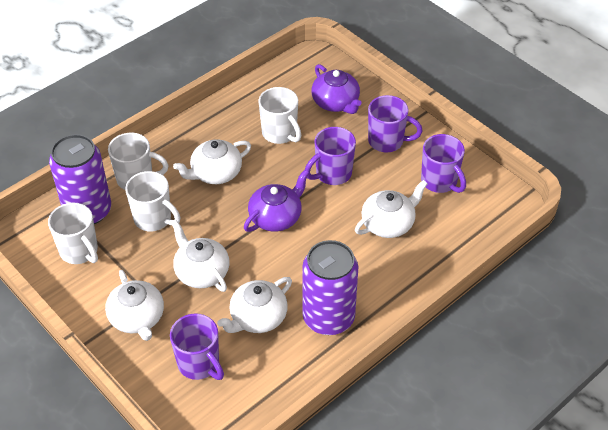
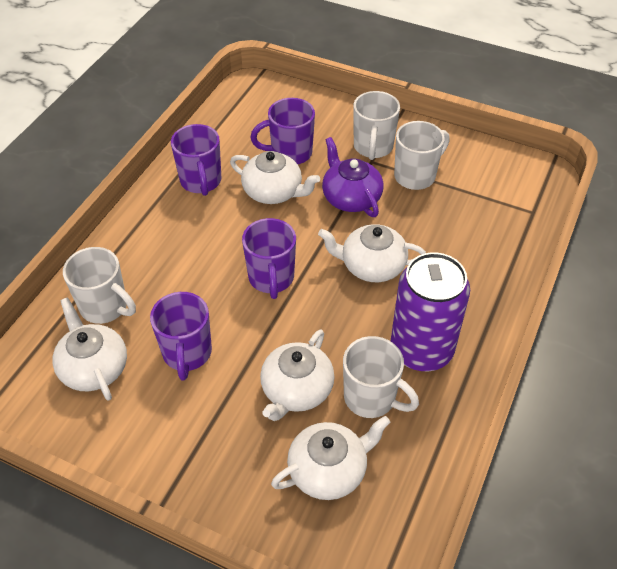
purple can: [49,134,111,224] [302,240,358,335] = 2 -> [391,252,470,371] = 1
purple teapot: [244,170,309,232] [312,64,362,114] = 2 -> [322,137,383,217] = 1

